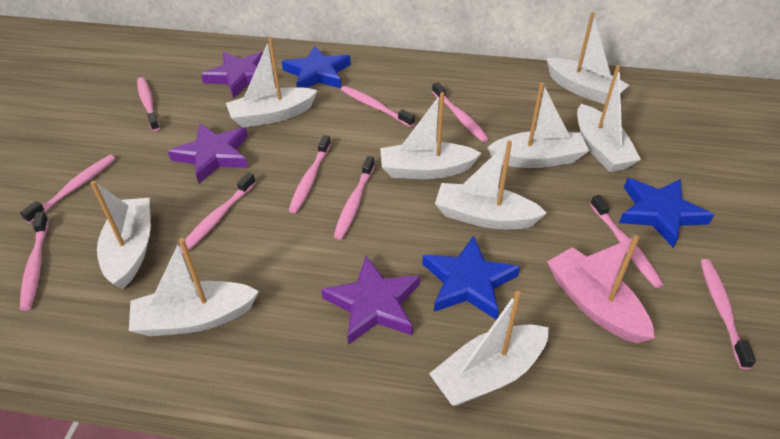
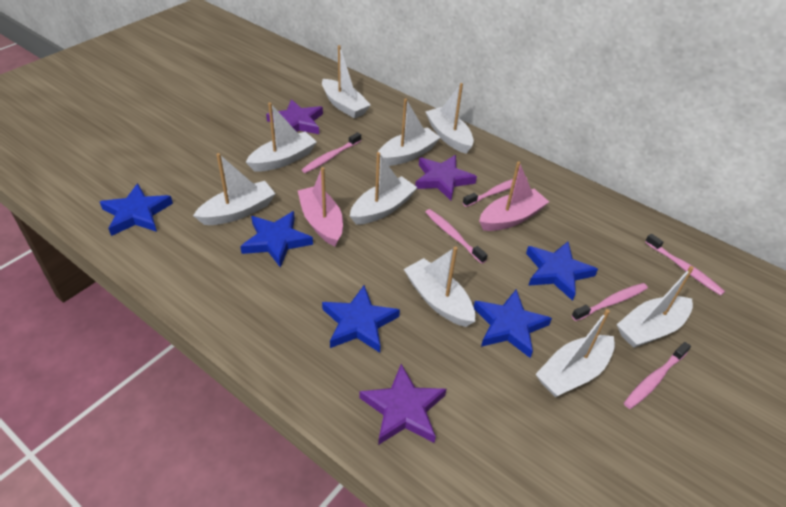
blue star: [282,46,351,88] [422,236,520,320] [619,178,714,248] = 3 -> [100,183,173,236] [240,211,313,268] [322,285,400,353] [474,289,552,358] [526,242,598,301] = 5
pink boat: [547,236,655,343] = 1 -> [298,167,343,246] [479,161,549,231] = 2
pink toothbrush: [20,155,115,224] [20,212,49,311] [137,77,160,131] [180,173,256,254] [288,135,331,213] [334,156,375,239] [341,86,415,127] [432,82,489,142] [590,195,664,288] [701,259,756,369] = 10 -> [302,132,361,173] [425,209,488,264] [463,177,528,207] [571,283,648,321] [624,342,691,409] [645,234,725,296] = 6

